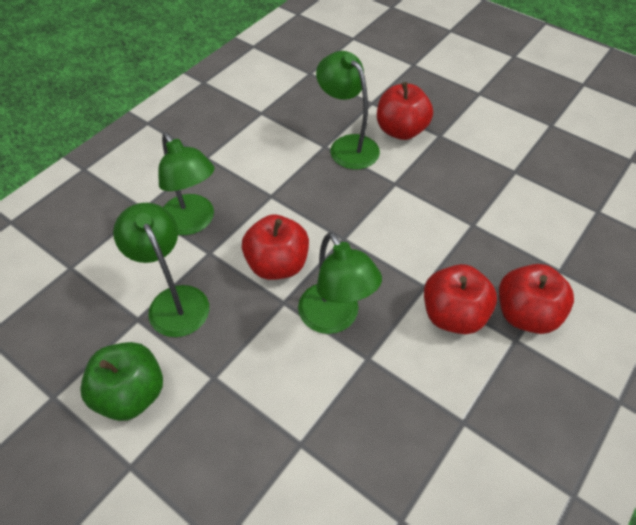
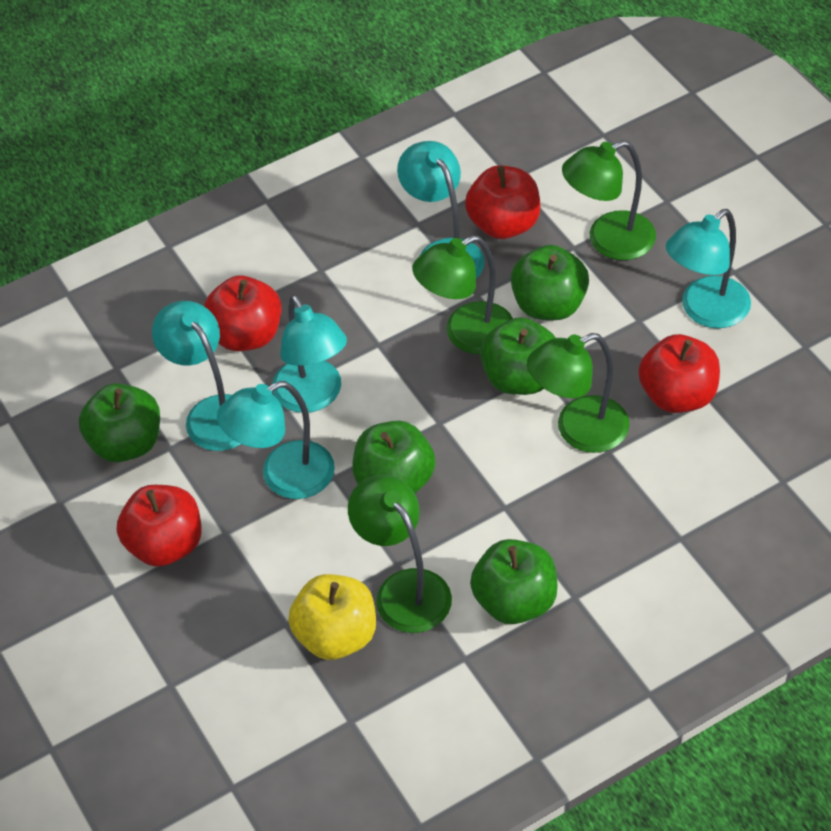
green apple: [80,342,163,421] = 1 -> [79,383,160,462] [352,421,436,493] [470,539,558,624] [480,317,556,395] [511,245,589,320] = 5
turquoise lamp: none = 0 -> [152,301,241,451] [217,381,335,499] [272,295,347,413] [397,141,485,279] [666,209,751,328] = 5
yellow apple: none = 0 -> [288,574,376,660] = 1

